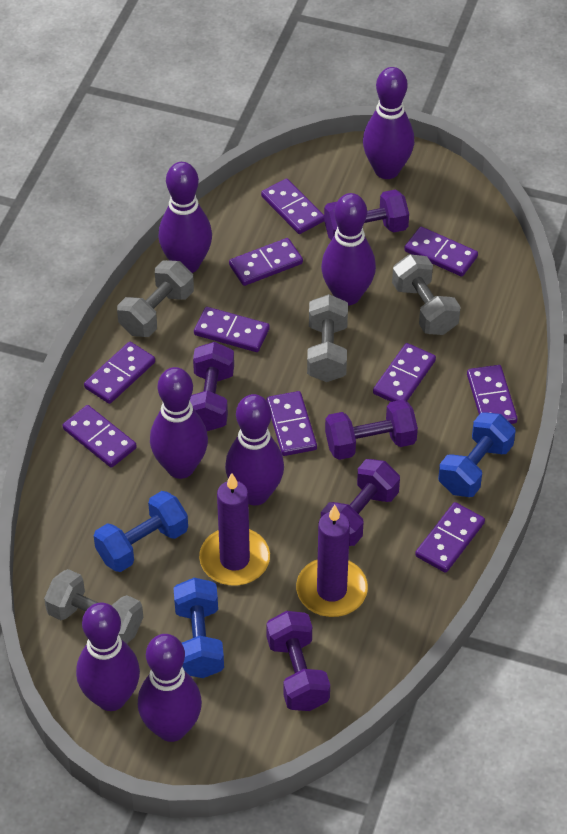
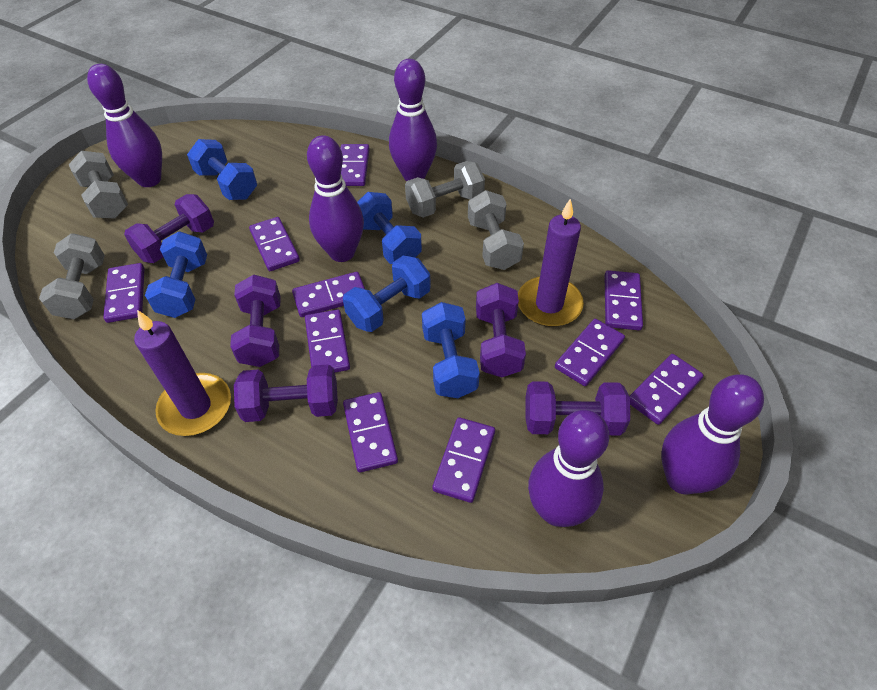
blue dumbbell: [94,491,188,572] [173,578,224,678] [438,412,516,497] = 3 -> [145,231,207,318] [187,139,257,200] [343,256,431,332] [357,192,422,264] [422,302,480,398] = 5
purple bowling pin: [76,603,140,711] [138,634,202,742] [150,367,208,479] [158,162,212,273] [225,394,284,505] [321,193,376,305] [363,67,414,179] = 7 -> [87,64,162,187] [307,135,364,262] [389,59,437,181] [528,410,609,527] [661,374,764,494] = 5

